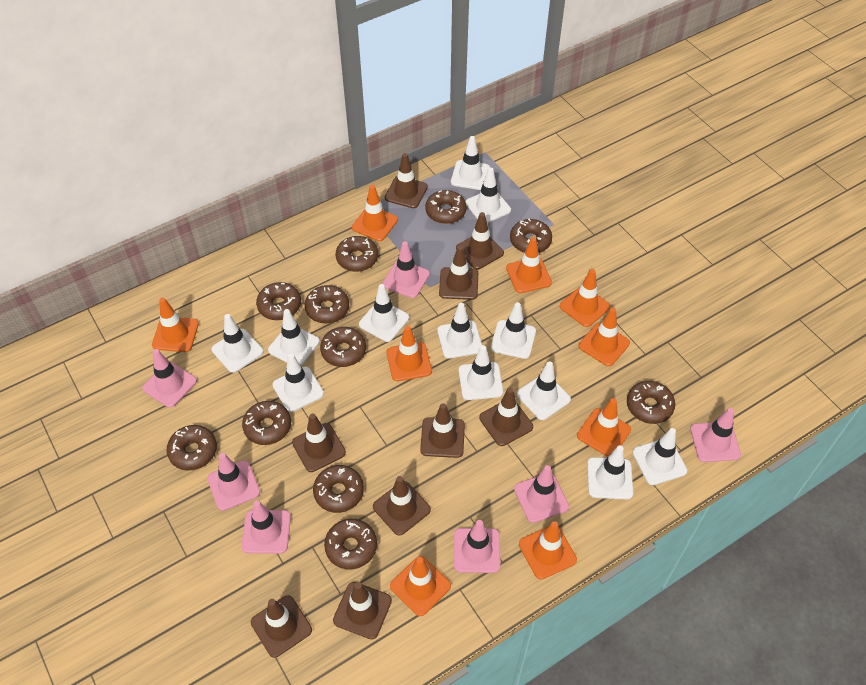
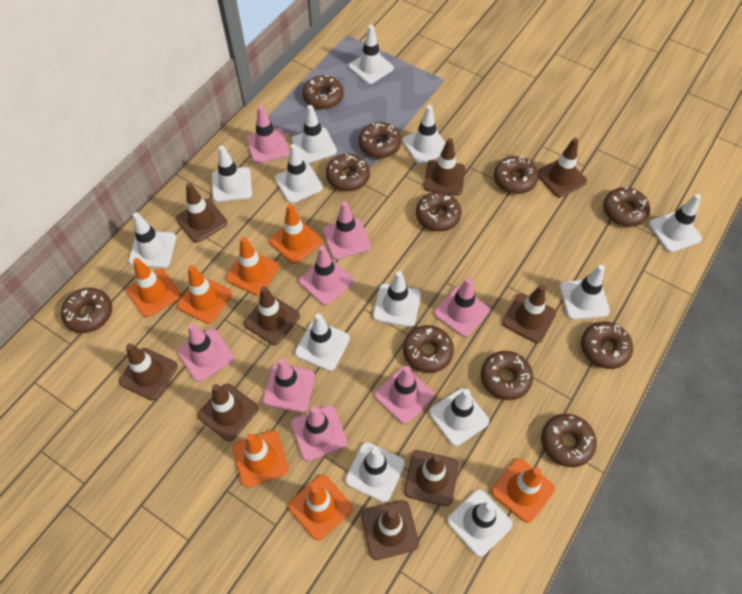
orange traffic cone: [152,298,199,352] [352,185,398,241] [386,326,432,381] [390,556,451,616] [506,237,552,293] [519,521,577,580] [560,269,610,327] [577,398,631,457] [579,308,630,366] = 9 -> [126,258,181,317] [177,265,232,324] [226,237,279,295] [232,430,289,488] [269,204,322,264] [288,475,352,540] [491,458,555,523] = 7
pink traffic cone: [142,349,197,408] [207,453,260,511] [241,500,291,554] [383,241,430,298] [454,520,501,573] [514,465,569,523] [690,408,741,462] = 7 -> [177,323,234,382] [246,105,290,164] [262,359,315,413] [291,405,347,461] [299,246,353,305] [323,201,371,260] [375,366,434,424] [434,278,489,337] = 8
white traffic cone: [212,314,264,373] [268,309,320,366] [272,354,324,412] [359,284,409,342] [437,303,482,359] [451,136,490,190] [459,345,503,400] [466,168,511,223] [491,303,536,359] [517,361,571,420] [587,445,633,499] [632,428,687,485] = 12 -> [129,212,176,268] [212,145,252,202] [275,144,323,203] [292,105,337,164] [295,314,350,371] [345,442,405,502] [349,25,394,84] [373,271,421,327] [402,105,445,164] [429,389,489,446] [447,489,512,557] [560,265,610,320] [649,194,702,252] = 13

